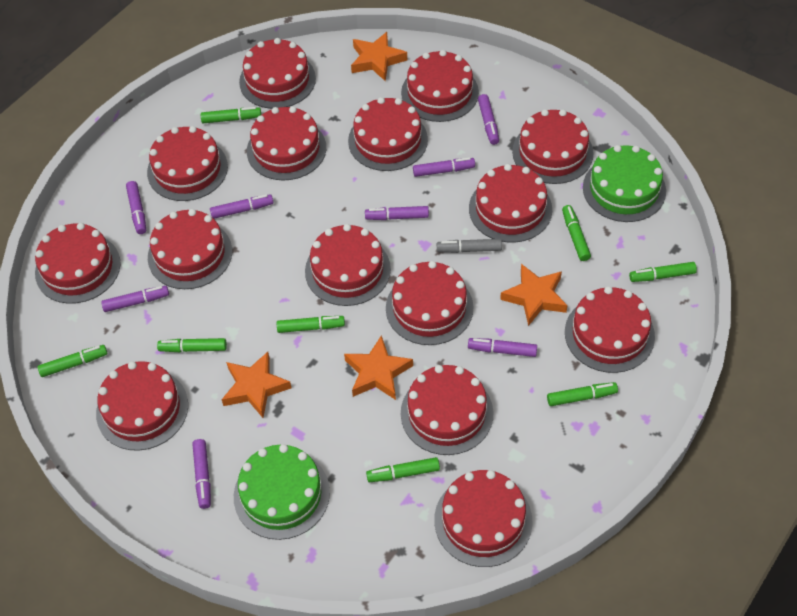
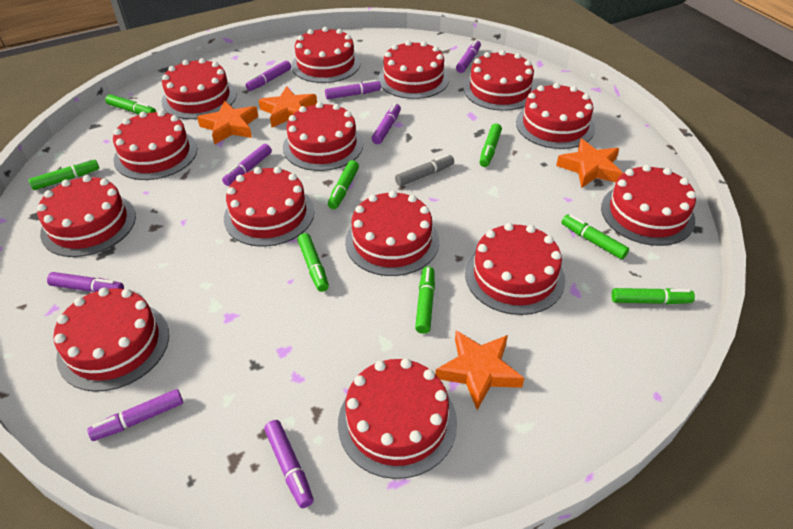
green cake: [234,444,330,540] [583,145,666,222] = 2 -> none = 0
red cake: [35,223,121,304] [96,361,188,451] [147,126,228,201] [148,209,232,289] [239,38,316,109] [247,106,326,180] [305,224,391,306] [348,97,428,171] [386,261,474,345] [401,50,479,122] [401,365,493,455] [434,470,533,567] [469,164,552,242] [512,109,594,184] [565,286,655,373] = 15 -> [37,175,136,257] [53,288,169,392] [113,110,197,180] [161,58,236,119] [224,166,314,246] [283,102,363,171] [291,27,360,83] [338,358,457,479] [345,190,439,276] [378,40,449,99] [464,50,537,111] [465,223,565,315] [516,83,595,149] [601,164,696,246] = 14

